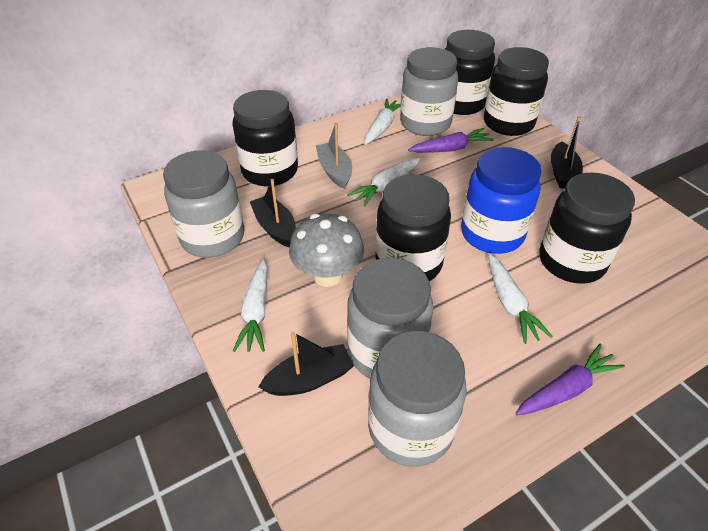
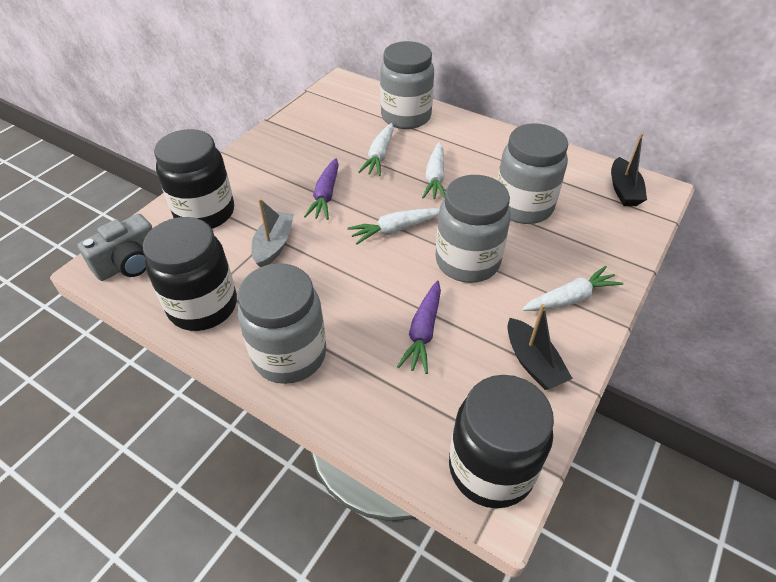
black boat: [250,179,296,248] [259,331,354,396] [551,116,583,189] = 3 -> [507,304,573,390] [611,133,647,206] = 2
black jar: [232,90,298,186] [375,174,451,281] [445,30,495,115] [484,47,549,136] [539,172,635,284] = 5 -> [143,217,237,331] [154,129,234,229] [449,375,554,508] = 3
blue jar: [461,147,542,254] = 1 -> none = 0
grey camera: none = 0 -> [78,214,153,281] = 1
grey mushroom: [289,214,364,287] = 1 -> none = 0

